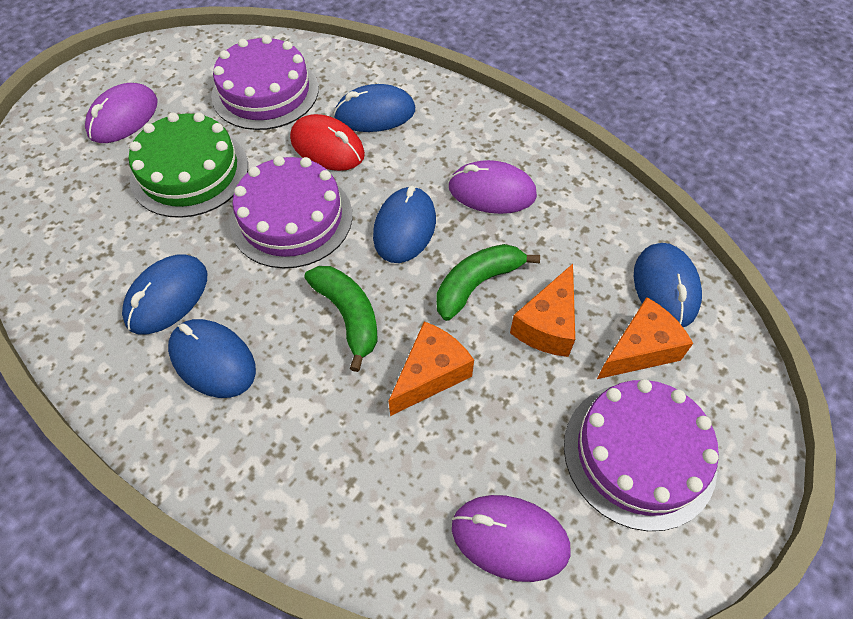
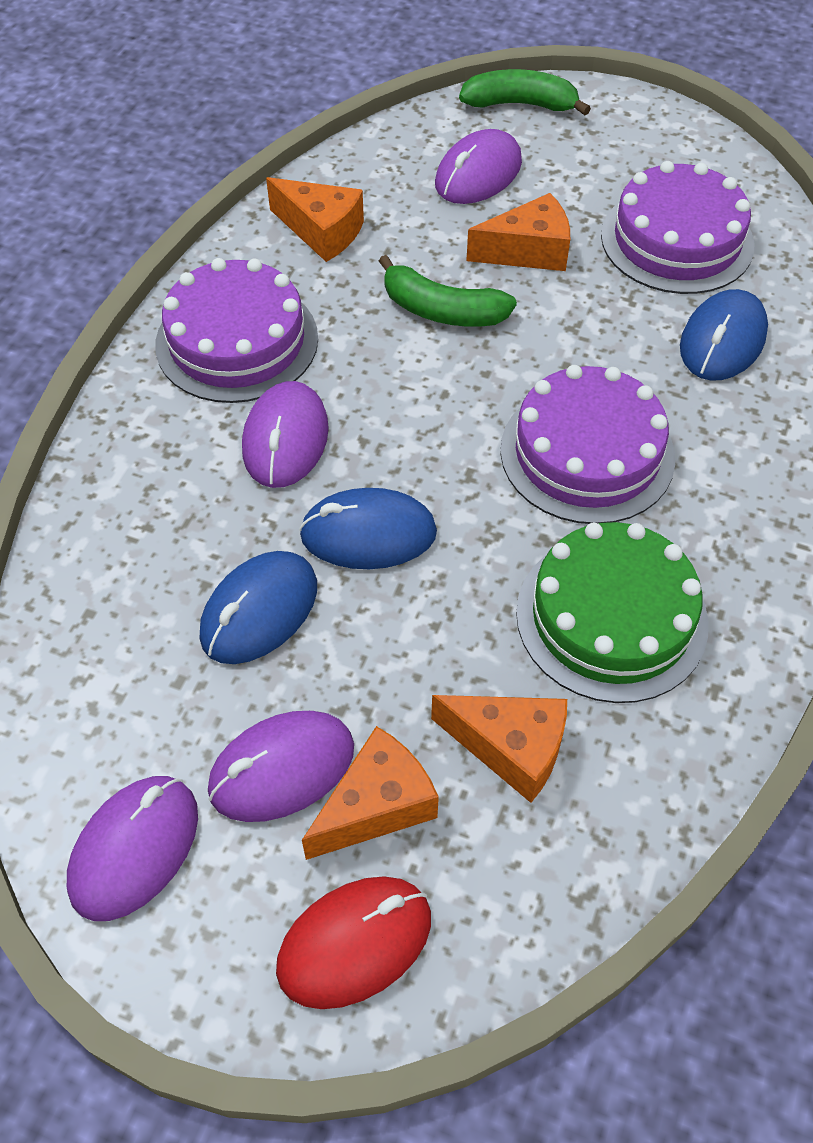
blue mouse: [122,255,207,334] [168,319,256,398] [334,84,415,132] [373,186,436,263] [634,243,702,327] = 5 -> [200,551,317,664] [299,488,437,569] [680,289,768,381] = 3
orange cheese: [389,321,474,416] [510,264,575,357] [597,297,693,379] = 3 -> [266,177,364,262] [302,726,439,860] [431,695,567,803] [466,193,570,271] = 4
purple mouse: [85,83,158,143] [448,160,537,214] [452,495,571,582] = 3 -> [67,776,198,921] [208,711,354,822] [242,381,329,488] [435,129,522,204] = 4

